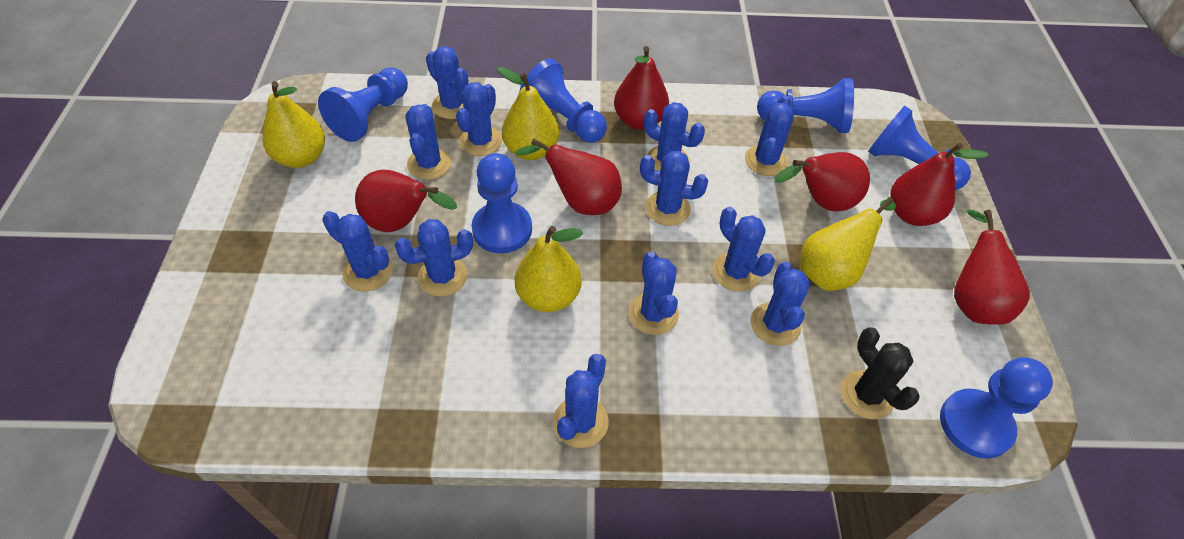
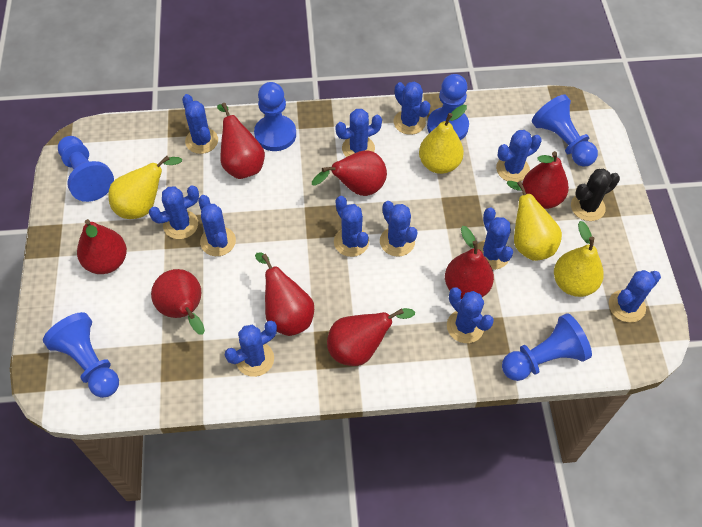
red pear: [355,169,457,232] [515,138,622,215] [614,46,669,130] [775,152,870,211] [890,143,989,226] [954,209,1030,325] = 6 -> [77,219,127,274] [151,269,205,335] [217,103,265,179] [255,252,314,336] [312,150,387,196] [327,308,415,366] [445,226,494,299] [522,151,569,209] = 8

